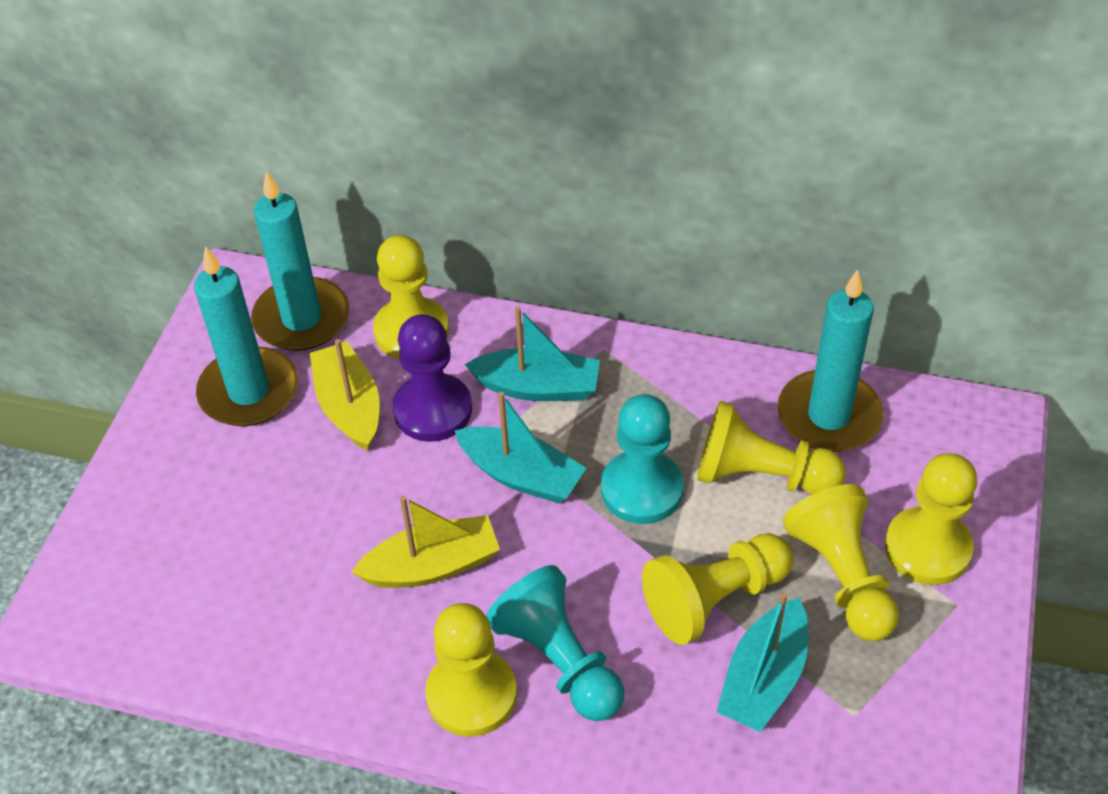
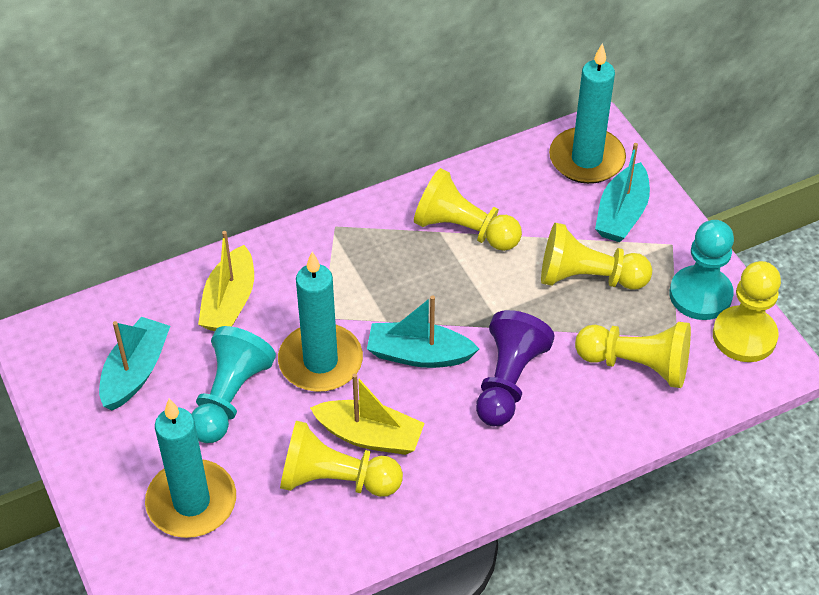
yellow pawn: [373,235,449,359] [425,603,517,737] [642,533,793,645] [697,401,846,495] [783,484,899,641] [885,453,977,585] = 6 -> [280,421,403,497] [414,168,522,251] [541,223,652,290] [575,322,691,388] [713,261,781,362] = 5

